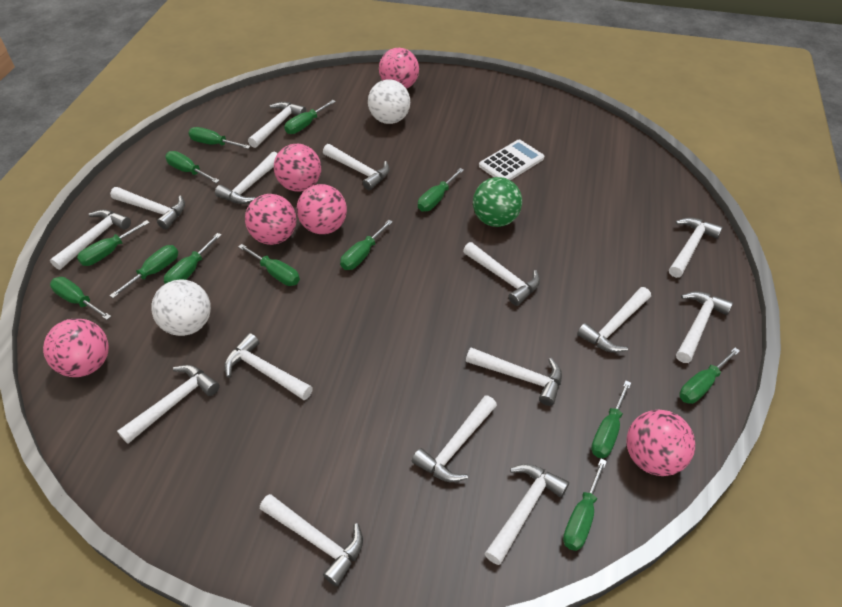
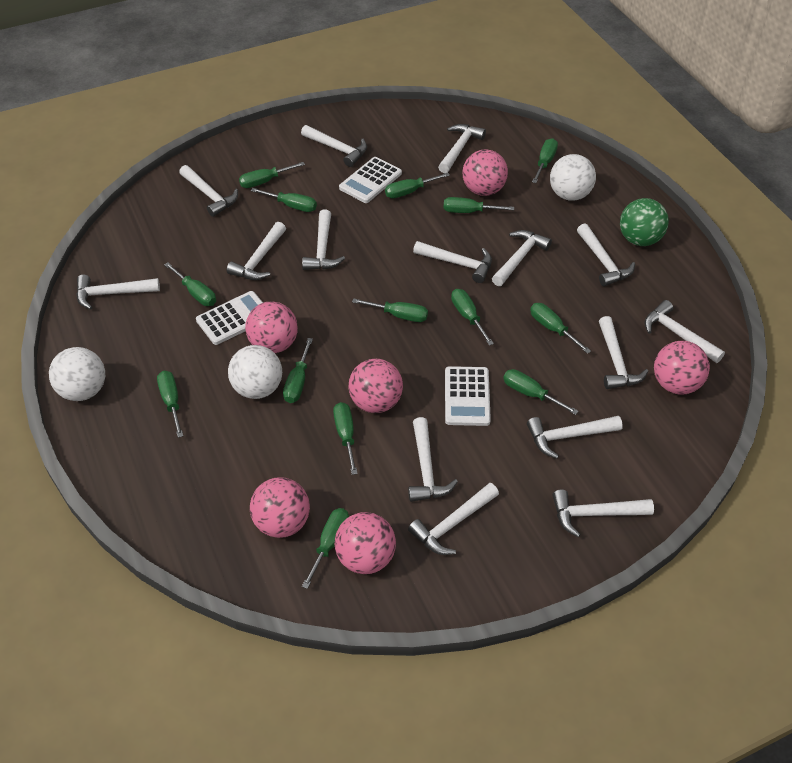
green screwdriver: [50,277,111,320] [77,220,150,266] [109,245,178,298] [164,233,221,284] [165,151,220,183] [188,127,251,149] [238,244,300,286] [284,100,336,134] [340,220,393,270] [418,168,464,211] [563,459,607,551] [591,380,631,458] [679,348,740,404] = 13 -> [157,371,183,438] [164,262,216,306] [239,162,305,188] [251,188,317,212] [283,338,313,403] [302,508,349,589] [333,402,358,475] [352,298,428,322] [385,173,450,198] [443,197,514,213] [451,289,494,346] [503,369,579,415] [530,303,591,354] [532,138,558,183] = 14
white ball: [151,280,211,336] [368,79,410,124] = 2 -> [49,347,105,401] [228,345,282,399] [550,154,596,201] = 3
white calculator: [479,140,544,180] = 1 -> [196,291,263,345] [339,157,402,203] [445,366,491,426] = 3

